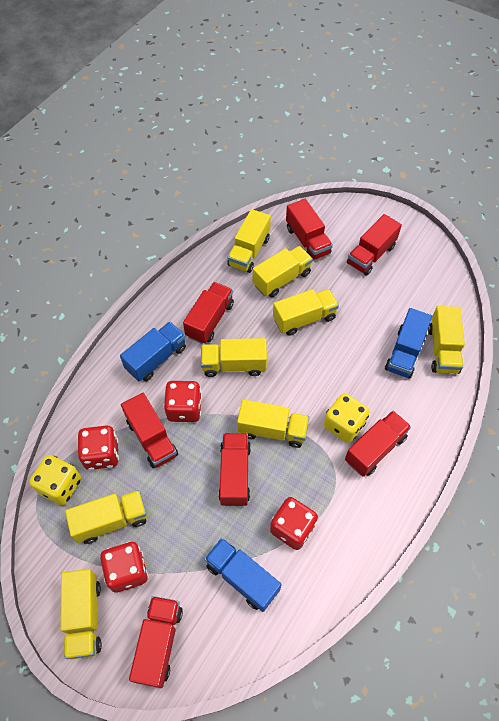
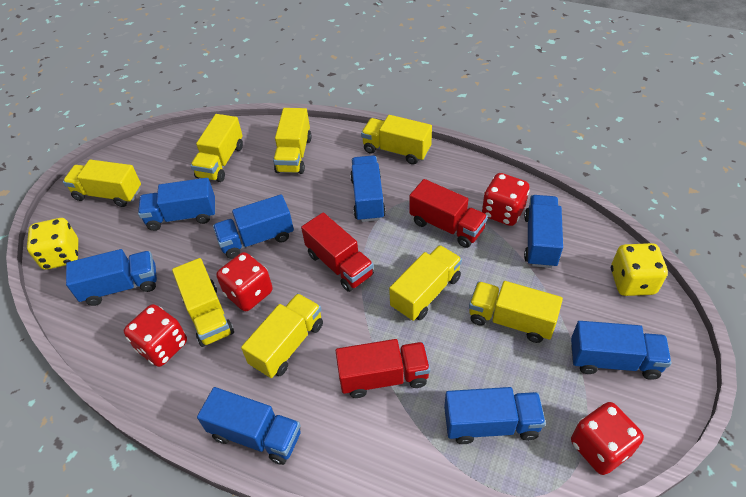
blue truck: [120,322,186,382] [204,538,282,612] [385,308,432,379] = 3 -> [66,249,157,306] [138,178,215,231] [197,387,301,465] [213,194,294,259] [350,155,386,222] [444,387,546,444] [524,195,563,268] [571,321,671,380] = 8
red truck: [121,393,178,469] [129,596,183,688] [183,282,234,344] [218,433,251,506] [286,199,333,260] [345,411,411,477] [347,214,402,276] = 7 -> [301,212,374,292] [336,339,430,398] [409,179,488,248] = 3

